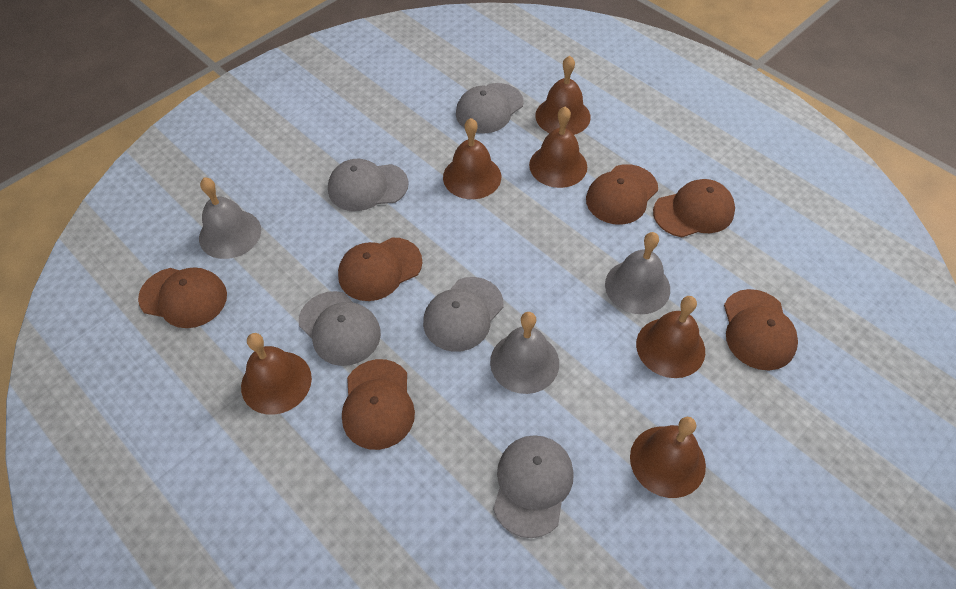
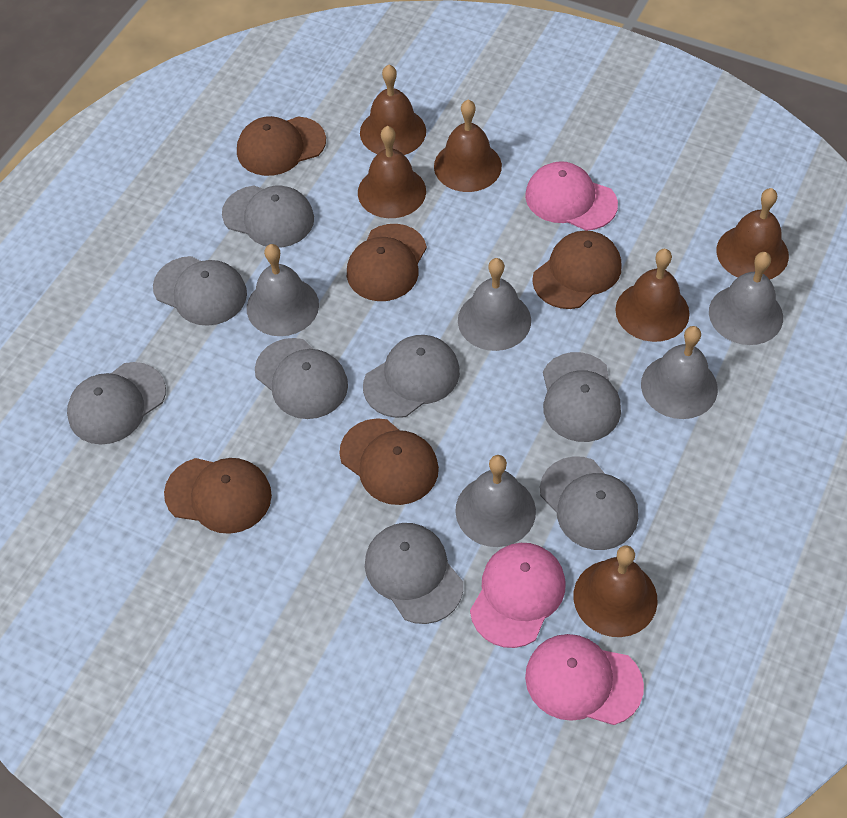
brown cap: [138,267,227,328] [338,237,423,301] [342,359,415,450] [586,164,658,225] [653,179,735,237] [724,289,798,370] = 6 -> [164,458,272,534] [237,116,326,176] [339,418,439,505] [347,224,427,301] [532,230,622,309] = 5
grey bell: [199,177,261,259] [490,312,559,394] [605,232,670,314] = 3 -> [247,244,319,336] [455,455,536,547] [458,258,531,351] [641,326,718,419] [709,252,783,345] = 5
grey cap: [299,291,381,366] [328,159,409,211] [423,277,503,352] [456,83,524,134] [493,435,574,538] = 5 -> [67,362,166,445] [153,256,247,326] [222,186,314,248] [255,338,348,419] [363,335,460,418] [365,523,463,624] [540,456,638,550] [543,352,621,442] = 8
pink cap: none = 0 -> [470,543,565,648] [525,161,618,231] [525,634,644,725] = 3

